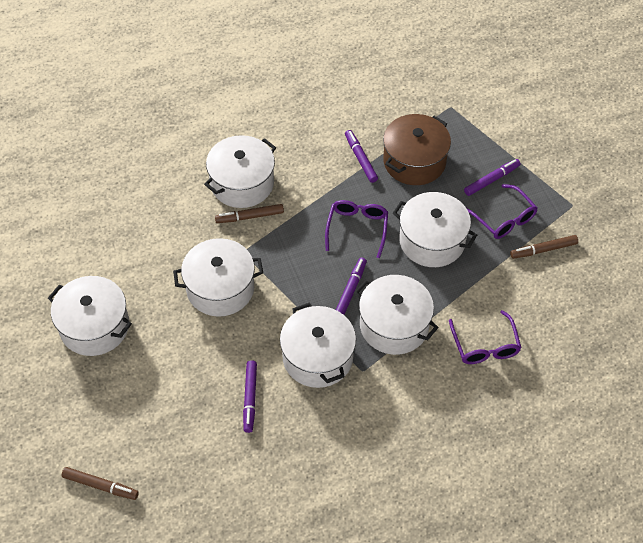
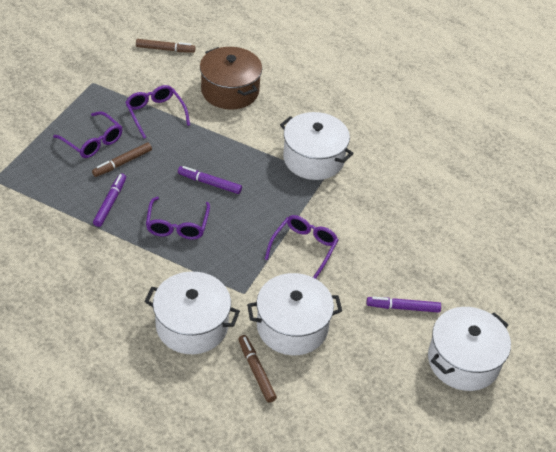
purple glasses: [325,200,388,258] [449,310,522,364] [466,184,538,239] = 3 -> [53,111,122,158] [125,85,190,139] [146,197,210,240] [265,215,339,279] = 4
purple marker: [243,360,257,433] [336,257,367,315] [345,130,378,183] [464,159,520,196] = 4 -> [93,173,126,227] [178,166,242,194] [366,297,441,313] = 3
white pot: [48,276,132,356] [173,238,263,317] [204,135,276,208] [280,302,356,388] [355,275,439,355] [393,192,477,267] = 6 -> [144,272,240,354] [247,273,342,355] [280,112,354,180] [428,307,511,391] = 4

